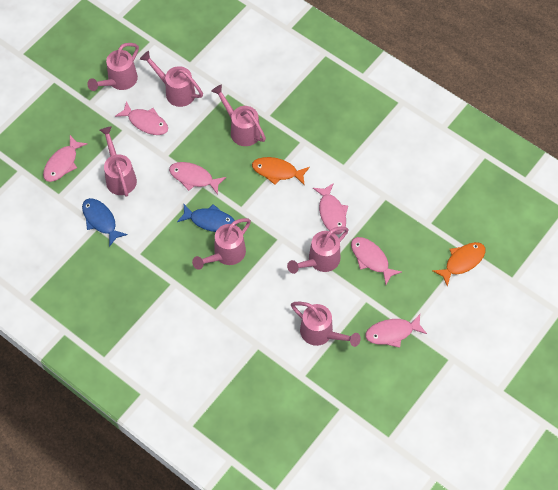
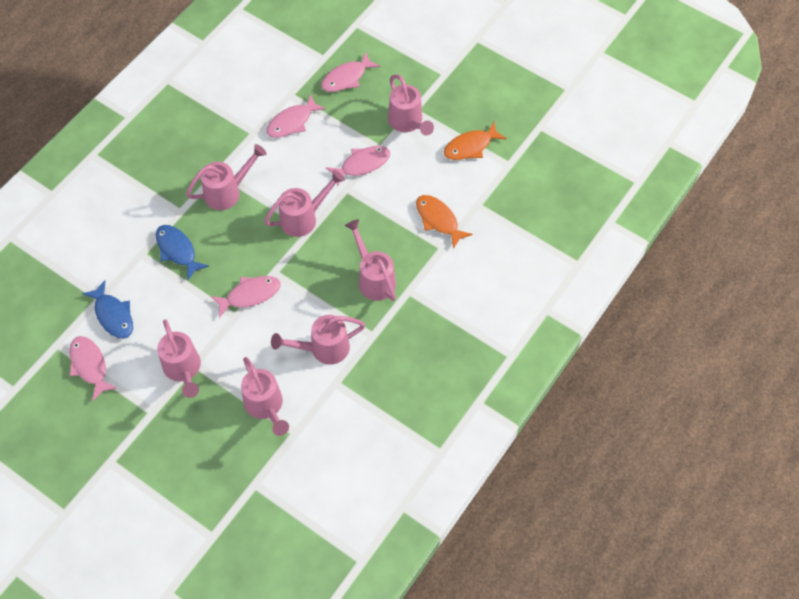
pink fish: [43,135,88,182] [115,101,168,135] [169,162,226,195] [313,183,348,234] [351,237,402,285] [365,314,427,348] = 6 -> [69,336,118,401] [210,276,281,318] [266,95,326,138] [321,52,380,92] [326,146,390,187] = 5

